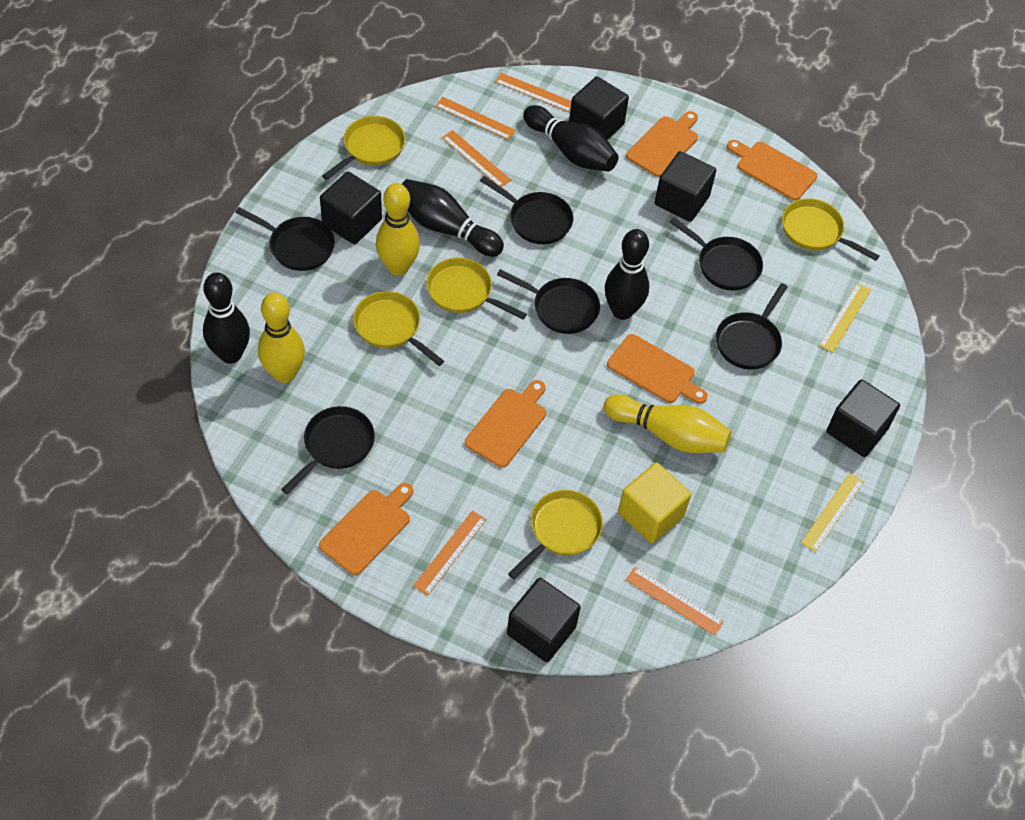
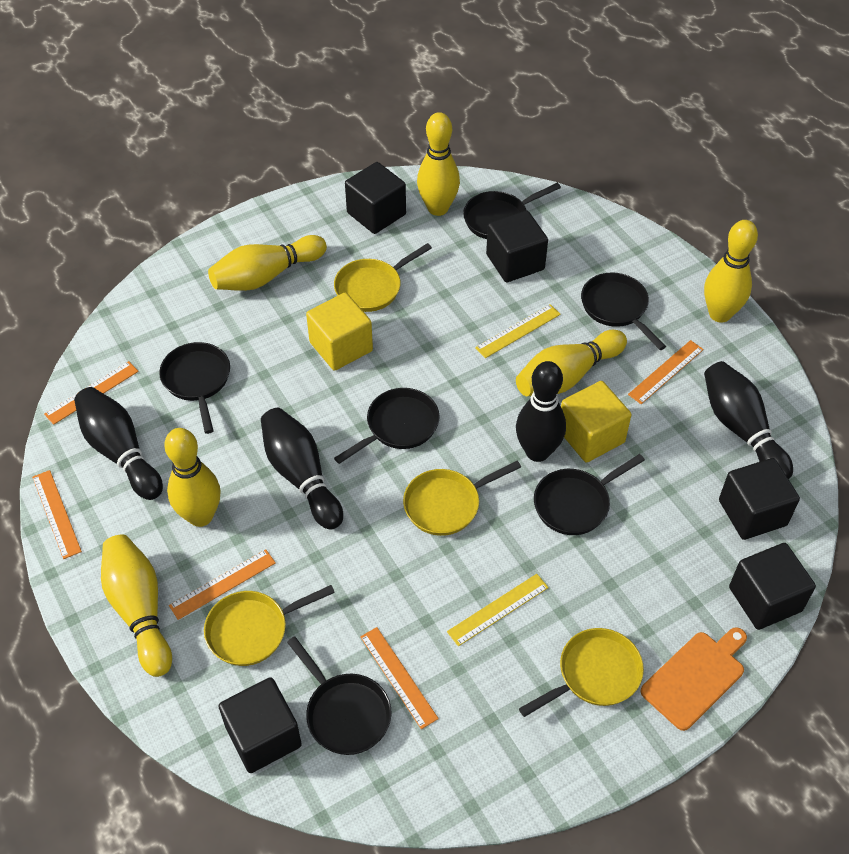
orange cutting board: [319,483,413,575] [465,380,546,468] [607,334,708,404] [626,111,698,177] [727,140,817,201] = 5 -> [640,627,747,731] = 1
yellow bowling pin: [258,293,305,383] [376,183,420,276] [604,394,731,453] = 3 -> [101,534,172,677] [164,428,221,527] [208,235,327,291] [417,112,460,216] [516,330,627,396] [704,220,758,323] = 6
yellow cube: [618,462,691,544] = 1 -> [306,293,373,371] [561,381,631,462] = 2
yellow pan: [322,116,405,180] [353,291,444,366] [426,258,527,320] [508,490,603,579] [782,198,880,261] = 5 -> [204,585,335,666] [334,243,432,312] [403,461,521,536] [519,628,644,717] = 4

